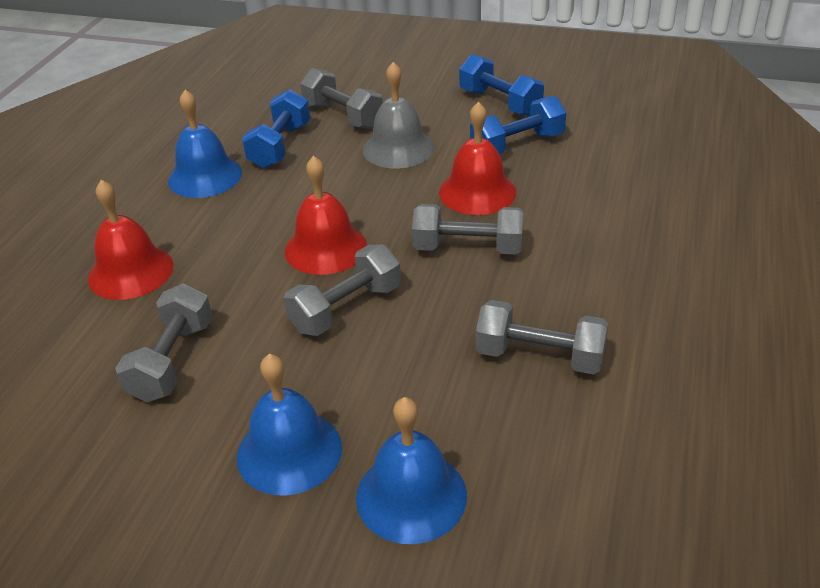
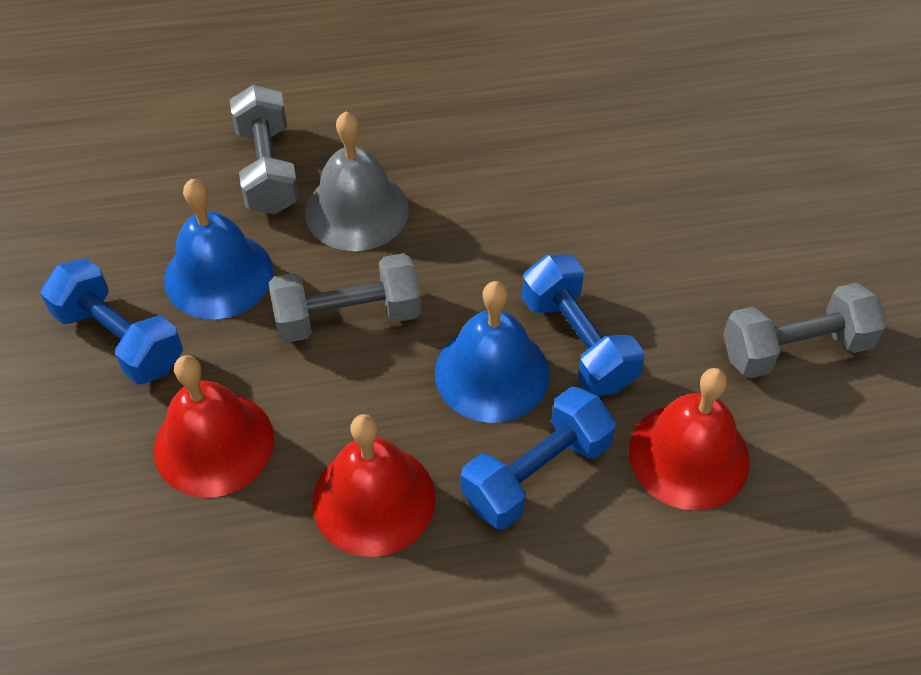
blue bell: [168,90,242,198] [237,354,342,496] [356,397,467,544] = 3 -> [164,179,273,319] [435,281,550,423] = 2
grey dumbbell: [115,284,213,403] [284,244,401,336] [300,68,383,129] [412,204,523,254] [476,300,608,375] = 5 -> [230,84,299,215] [269,253,421,343] [723,282,887,378] = 3

